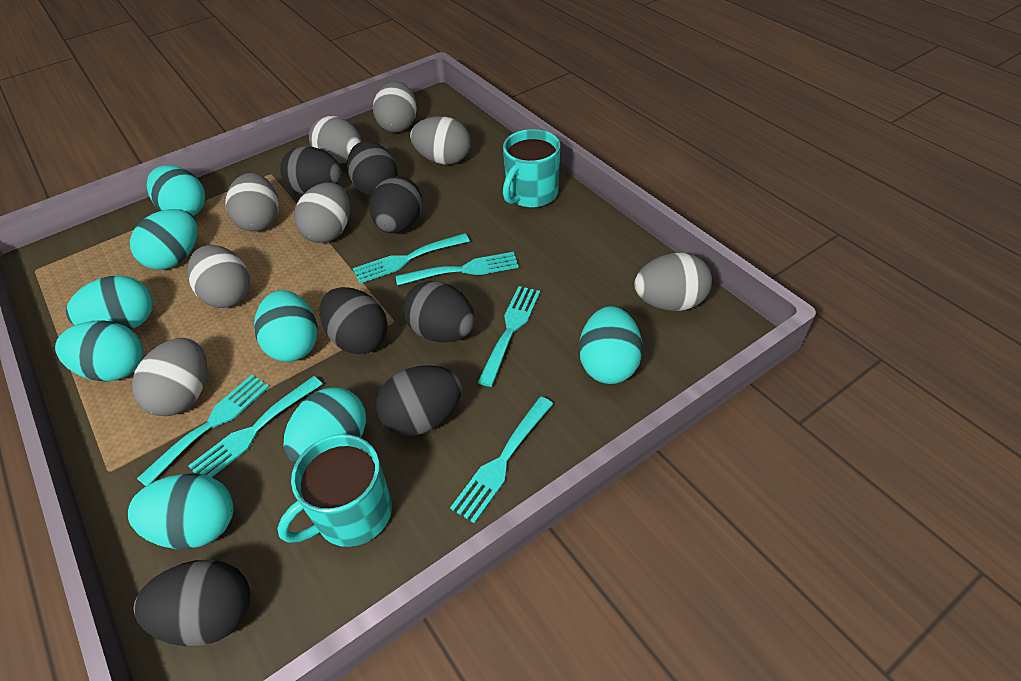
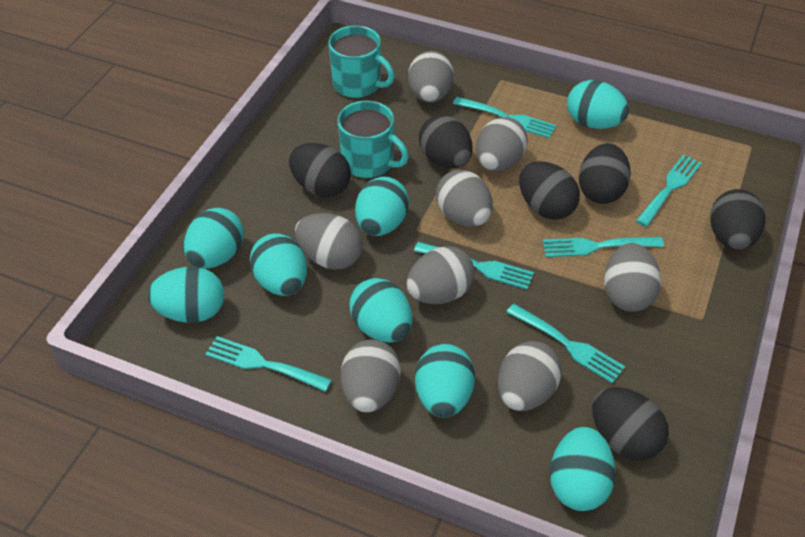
black egg: [134,560,251,646] [280,146,342,194] [320,287,388,354] [347,141,398,196] [370,176,423,233] [376,365,462,436] [403,281,475,342] = 7 -> [289,143,351,197] [419,115,472,168] [519,161,580,220] [579,143,631,204] [592,387,669,460] [710,189,766,250] = 6

